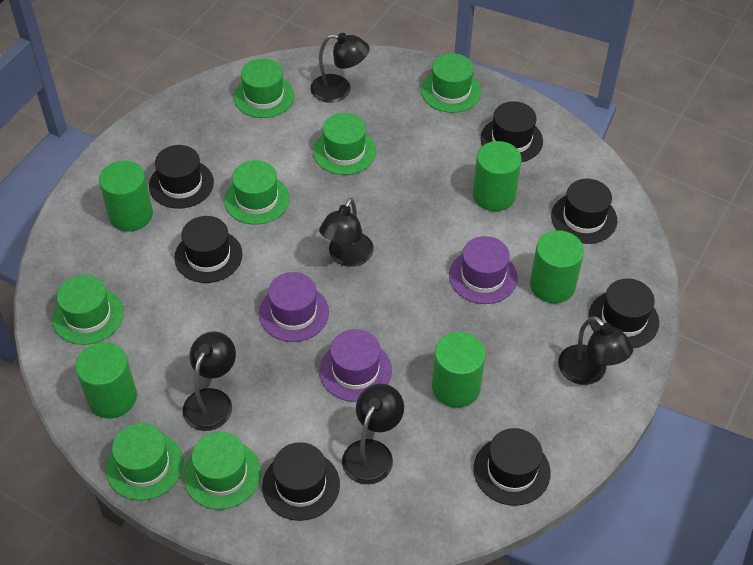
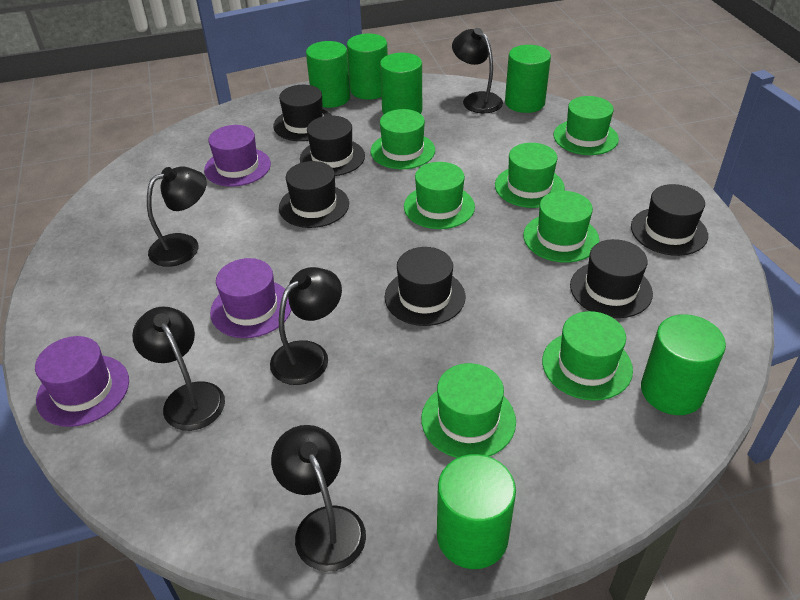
black hat: [149,145,214,209] [174,216,243,283] [262,442,340,521] [474,428,551,506] [480,101,543,162] [551,179,617,244] [589,279,659,348] = 7 -> [273,85,332,141] [279,161,349,228] [300,116,365,176] [385,247,466,326] [570,239,653,318] [631,184,708,256] = 6
green cylinder: [75,342,137,418] [99,161,153,232] [432,332,485,408] [473,141,522,211] [530,230,584,303] = 5 -> [306,41,350,108] [347,34,388,100] [380,53,422,114] [437,454,516,569] [505,45,551,113] [641,314,726,415] = 6

